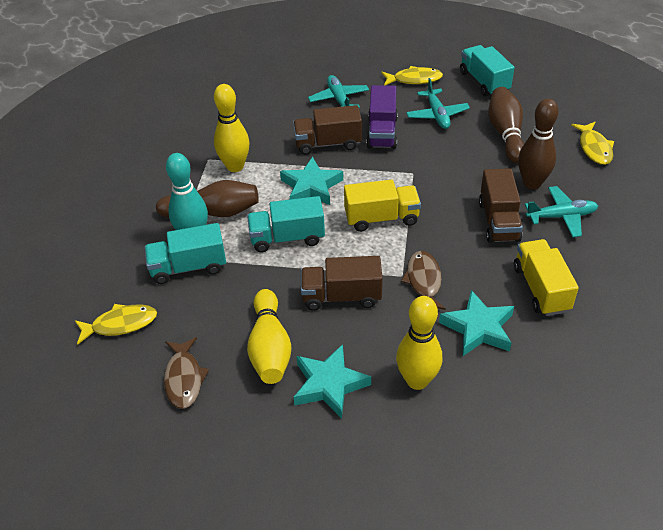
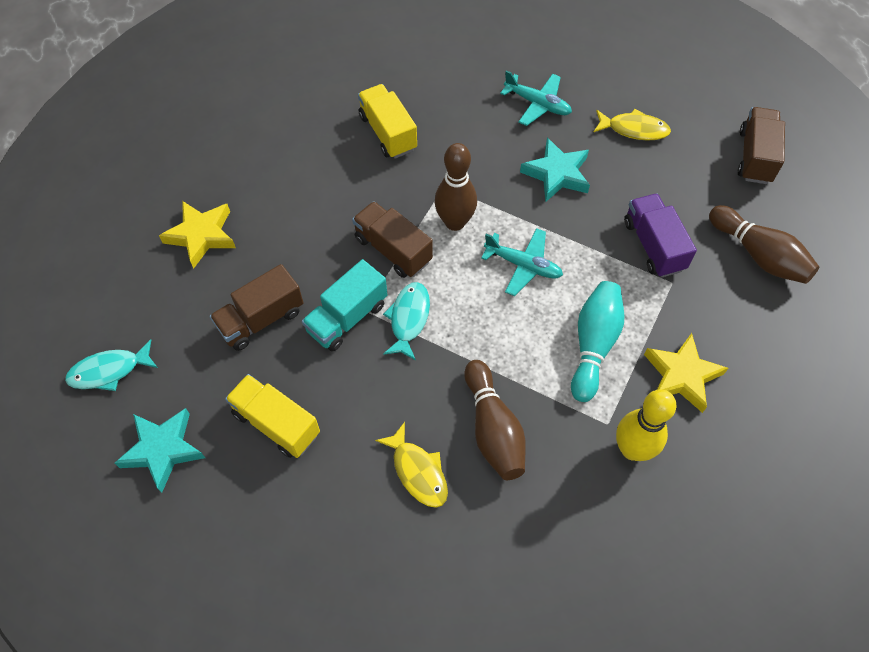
brown fish: [164,337,209,409] [401,251,446,310] = 2 -> none = 0
turquoise fish: none = 0 -> [65,339,158,391] [383,282,430,360] = 2
turquoise plane: [308,75,369,108] [406,78,470,129] [525,186,598,237] = 3 -> [481,228,563,296] [500,70,572,126] = 2
turquoise star: [280,157,343,205] [294,344,371,419] [439,290,514,356] = 3 -> [115,408,205,493] [520,138,590,202] = 2
turquoise truck: [145,223,226,284] [247,196,325,252] [460,45,514,96] = 3 -> [302,259,387,351] = 1
yellow bowling pin: [214,84,249,172] [247,289,292,384] [396,296,442,390] = 3 -> [616,389,676,461] = 1
yellow fish: [75,304,157,345] [382,66,443,85] [571,122,614,165] = 3 -> [375,422,448,508] [594,109,671,141] = 2
yellow star: none = 0 -> [159,201,236,269] [644,333,728,413] = 2

